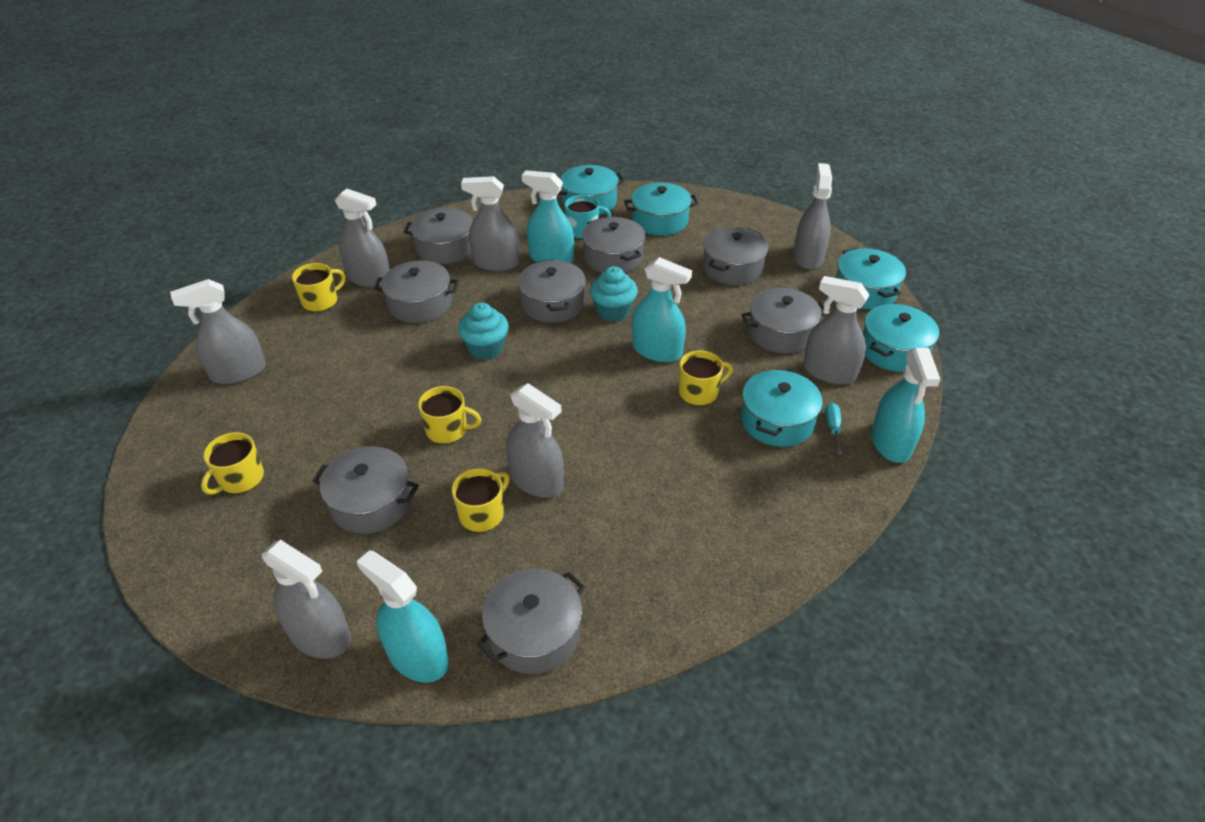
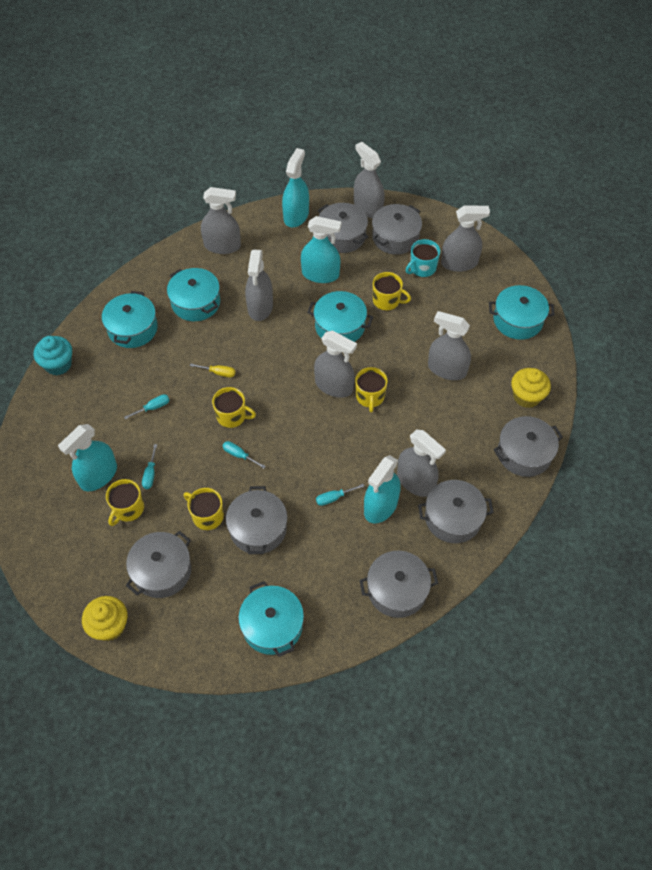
grey pot: [312,446,419,534] [374,261,459,323] [404,208,473,264] [477,569,585,674] [518,259,586,323] [582,217,646,273] [703,227,768,285] [741,288,826,354] = 8 -> [126,531,191,598] [226,486,287,554] [318,203,368,253] [359,551,438,618] [372,204,422,255] [418,480,494,543] [494,416,563,477] = 7
turquoise cupcake: [458,302,509,360] [590,266,638,322] = 2 -> [34,336,72,376] = 1
turquoise screwdriver: [825,402,843,454] = 1 -> [124,394,170,419] [142,444,157,489] [223,441,266,468] [316,484,364,506] = 4
yellow cupcake: none = 0 -> [82,596,127,641] [511,368,551,408] = 2
yellow screwdriver: none = 0 -> [190,363,236,377] = 1

